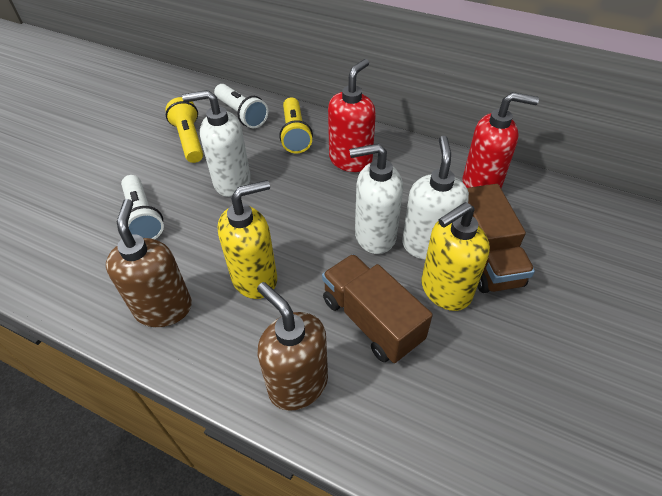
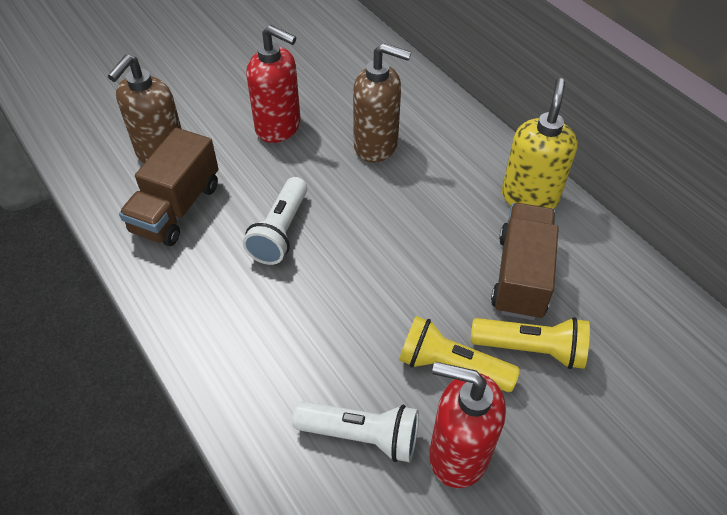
white soap dispenser: [182,90,251,197] [349,144,403,254] [402,136,469,260] = 3 -> none = 0
yellow soap dispenser: [218,180,277,299] [422,202,490,311] = 2 -> [502,78,578,209] = 1

